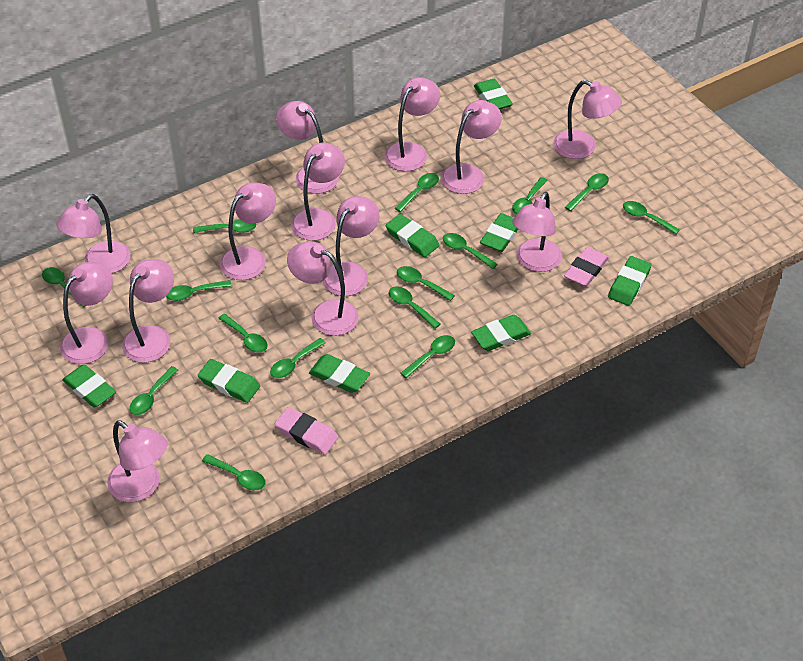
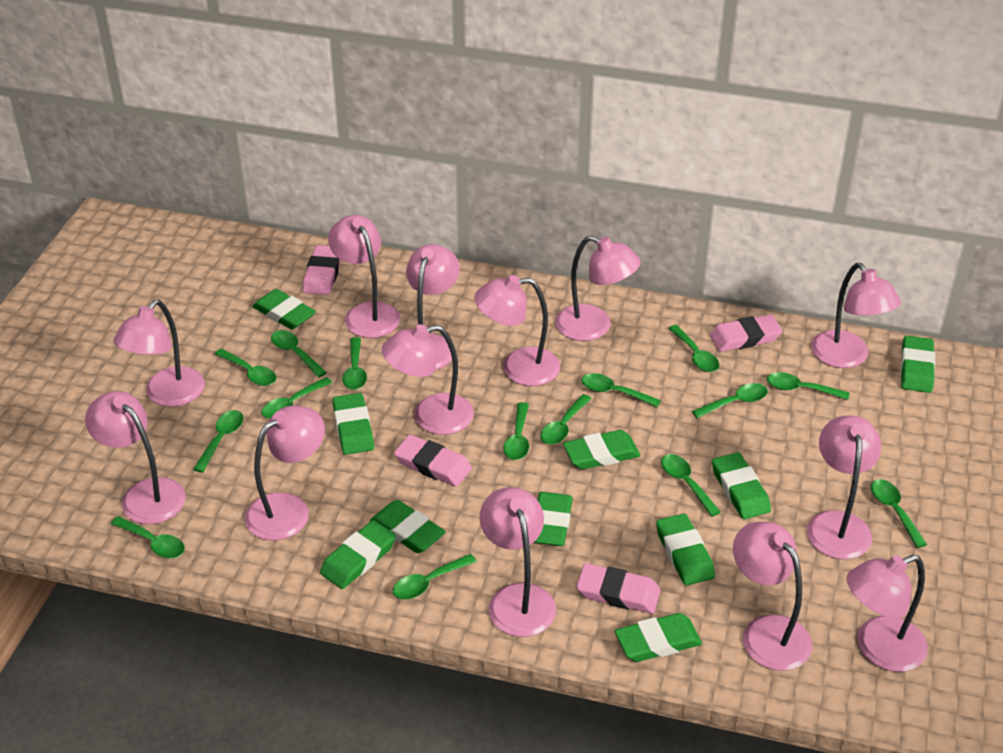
green eraser: [62,364,116,408] [198,359,260,403] [309,354,370,393] [386,214,439,257] [471,315,531,351] [474,79,513,110] [480,213,518,252] [608,256,652,306] = 8 -> [252,289,316,330] [320,520,396,589] [332,393,374,455] [370,500,446,553] [533,492,573,546] [563,430,640,469] [615,613,702,662] [656,513,715,586] [712,452,771,519] [901,336,935,393] = 10
pink eraser: [275,407,339,455] [564,247,609,287] = 2 -> [303,245,341,295] [394,435,472,487] [576,563,661,614] [709,314,783,352] = 4

